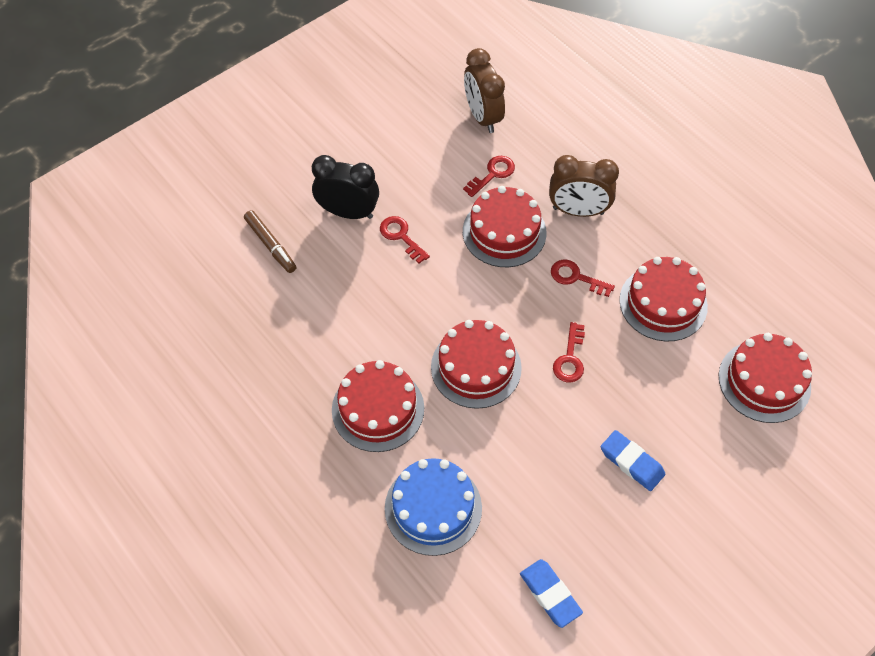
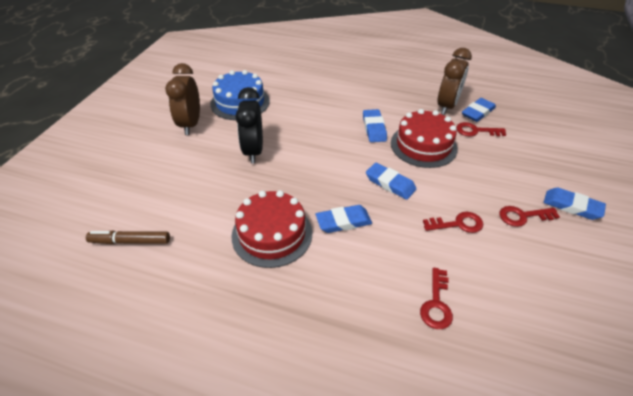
blue eraser: [520,559,583,628] [601,430,665,491] = 2 -> [316,205,372,233] [363,109,387,142] [366,163,416,200] [462,98,496,122] [544,188,606,220] = 5
red cake: [332,360,424,452] [431,320,522,409] [463,186,547,267] [619,257,708,341] [719,333,812,423] = 5 -> [232,190,312,268] [391,109,458,168] = 2

